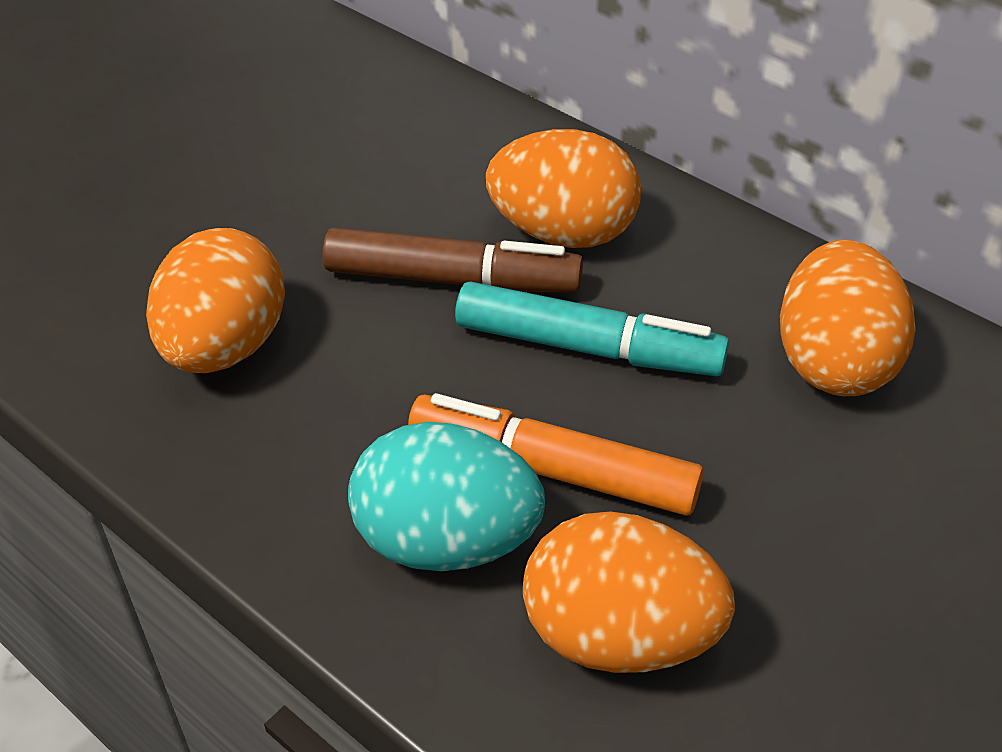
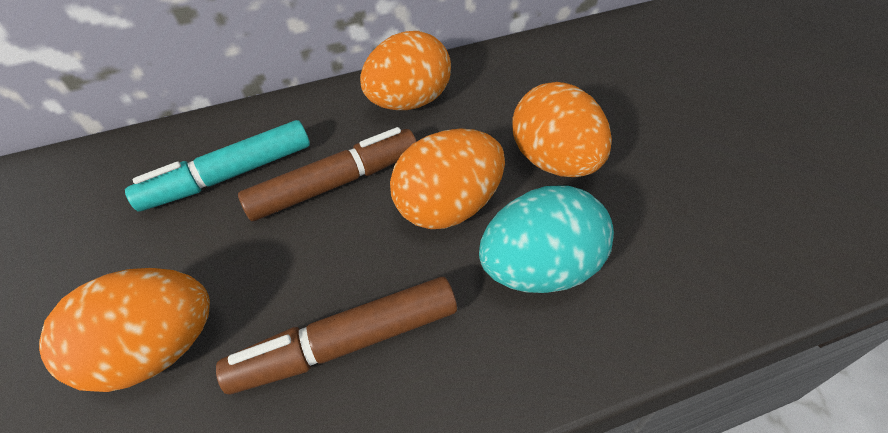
brown marker: [323,227,583,293] = 1 -> [216,277,457,394] [238,127,417,221] = 2
orange marker: [408,393,704,516] = 1 -> none = 0

